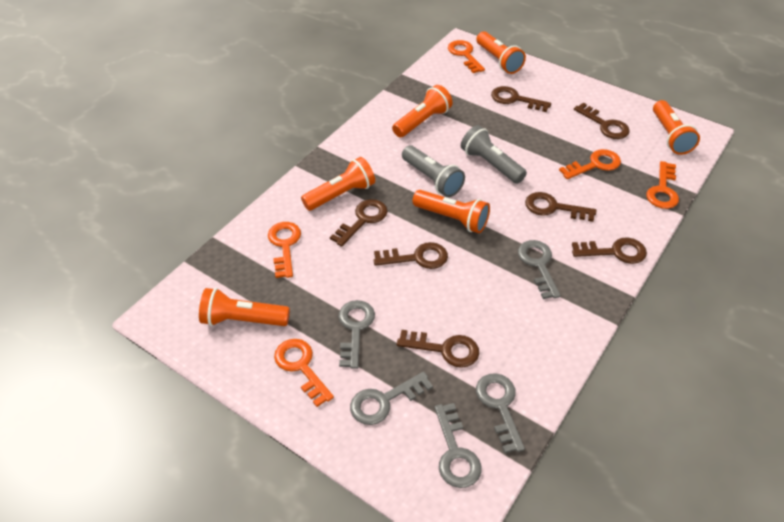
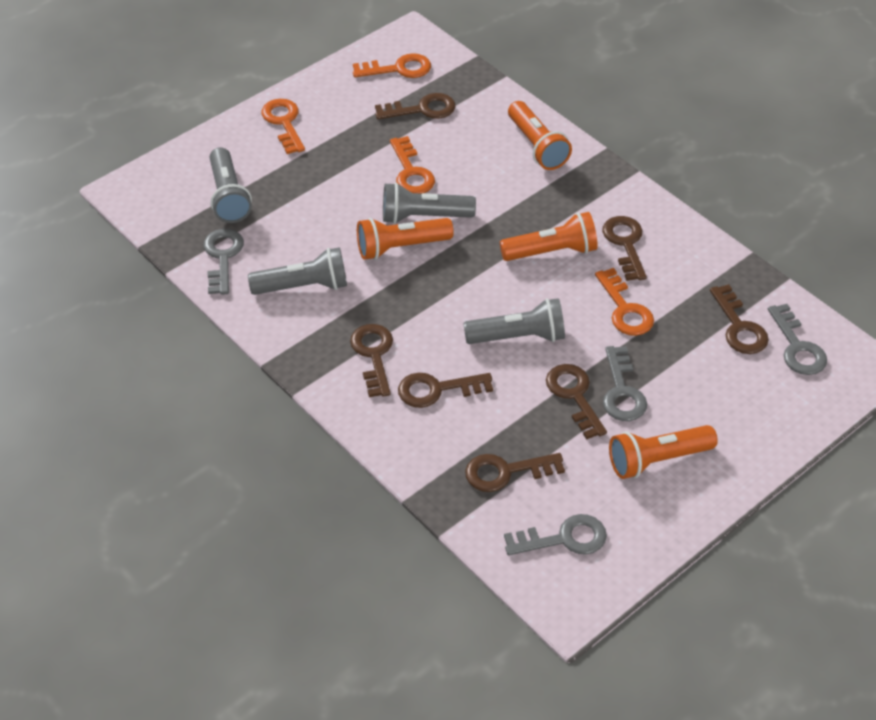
grey flashlight: [402,145,465,197] [461,125,527,184] = 2 -> [210,147,252,223] [248,247,347,295] [383,183,476,224] [463,298,565,344] = 4
grey key: [338,300,375,369] [350,372,433,425] [435,403,481,488] [476,373,525,453] [518,240,561,299] = 5 -> [203,229,244,295] [504,514,607,555] [603,346,647,421] [768,304,827,375] = 4
orange flashlight: [199,288,290,326] [301,157,375,211] [392,85,453,138] [413,190,490,233] [476,31,526,74] [653,100,700,155] = 6 -> [357,218,454,260] [500,212,598,261] [508,101,572,170] [609,425,718,479] = 4
orange key: [268,222,301,278] [274,339,334,407] [448,40,485,73] [559,149,621,179] [646,161,679,209] = 5 -> [261,99,305,154] [353,53,431,78] [390,136,435,194] [595,268,654,336] = 4

